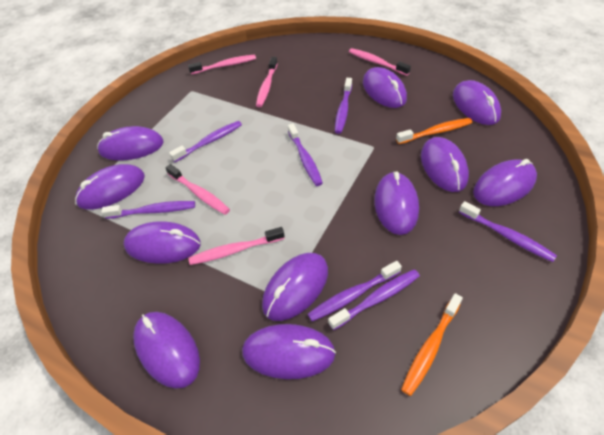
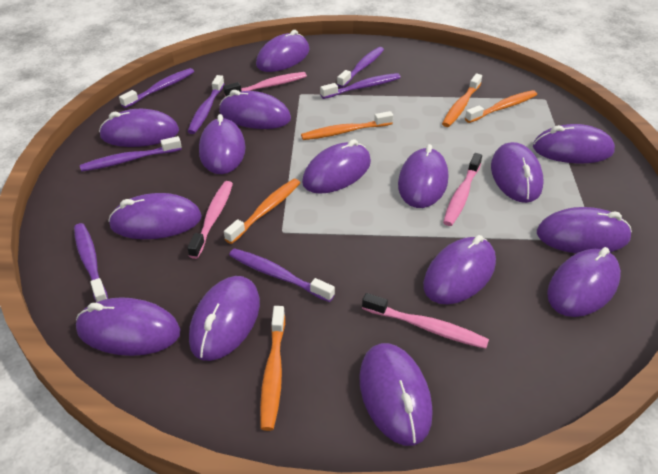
orange toothbrush: [396,118,472,144] [401,293,463,396] = 2 -> [224,179,300,244] [260,306,285,431] [301,111,393,140] [442,74,482,127] [465,90,537,123] = 5
pink toothbrush: [165,164,230,215] [188,55,256,74] [188,227,285,265] [256,57,278,107] [349,48,411,76] = 5 -> [187,181,233,259] [223,72,307,97] [362,293,489,349] [443,153,482,226] = 4
purple mouse: [75,164,145,210] [97,126,164,161] [124,221,201,264] [133,312,200,389] [242,324,336,379] [262,253,328,321] [363,67,407,108] [374,171,419,235] [421,137,469,192] [453,80,501,125] [473,159,537,206] = 11 -> [76,297,180,356] [99,109,179,147] [108,193,202,239] [189,276,260,361] [199,114,246,174] [219,90,291,129] [256,30,310,72] [302,139,371,194] [359,343,433,446] [398,144,448,208] [423,235,496,304] [491,142,543,203] [533,124,615,163] [537,207,632,253] [547,247,621,317] = 15

